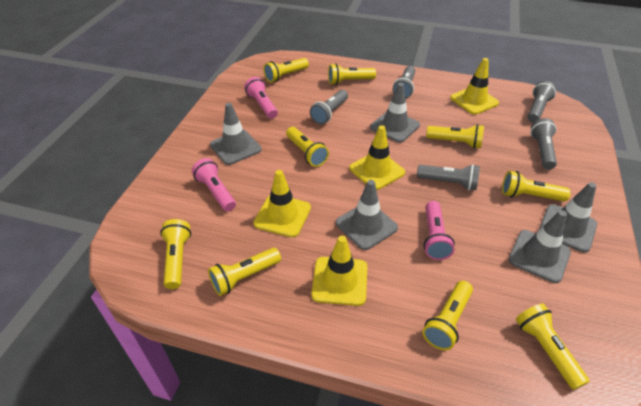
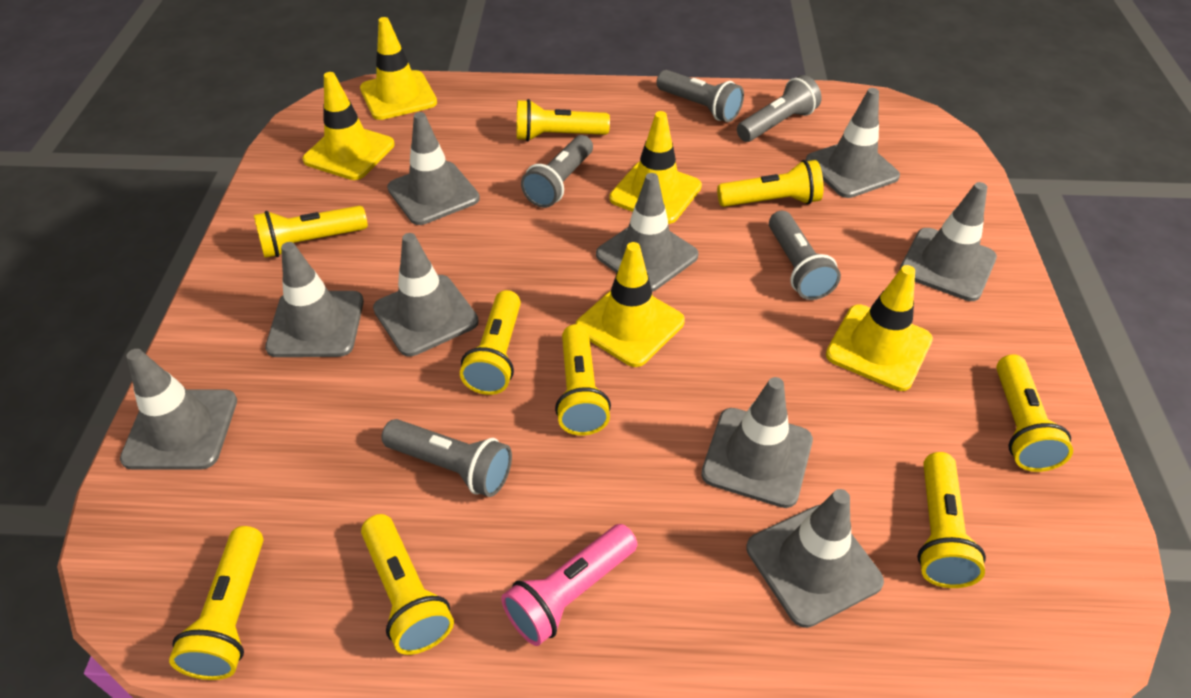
grey traffic cone: [210,103,261,165] [336,180,398,250] [370,83,420,143] [508,210,571,283] [539,182,597,253] = 5 -> [120,349,237,470] [265,242,364,357] [373,233,479,357] [387,112,480,225] [596,173,698,292] [701,377,813,508] [746,489,884,628] [806,88,900,198] [900,182,997,301] = 9
pink flashlight: [192,158,236,211] [244,77,278,119] [424,201,455,260] = 3 -> [501,524,637,646] = 1
yellow traffic cone: [253,170,311,238] [311,236,368,306] [349,125,405,190] [450,58,499,115] = 4 -> [303,72,395,180] [360,17,437,120] [576,242,685,367] [609,111,702,224] [826,265,933,391] = 5

